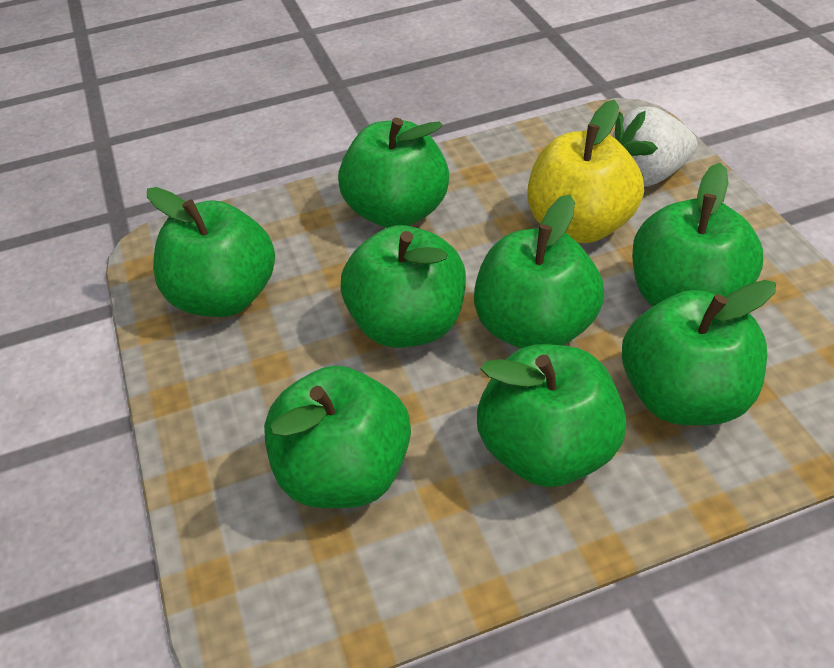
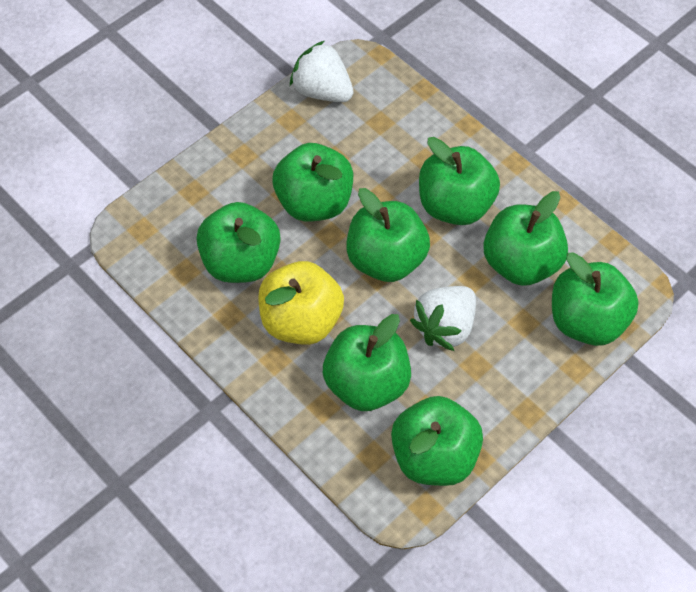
white strawberry: [612,107,698,187] = 1 -> [290,41,354,102] [410,286,476,351] = 2

